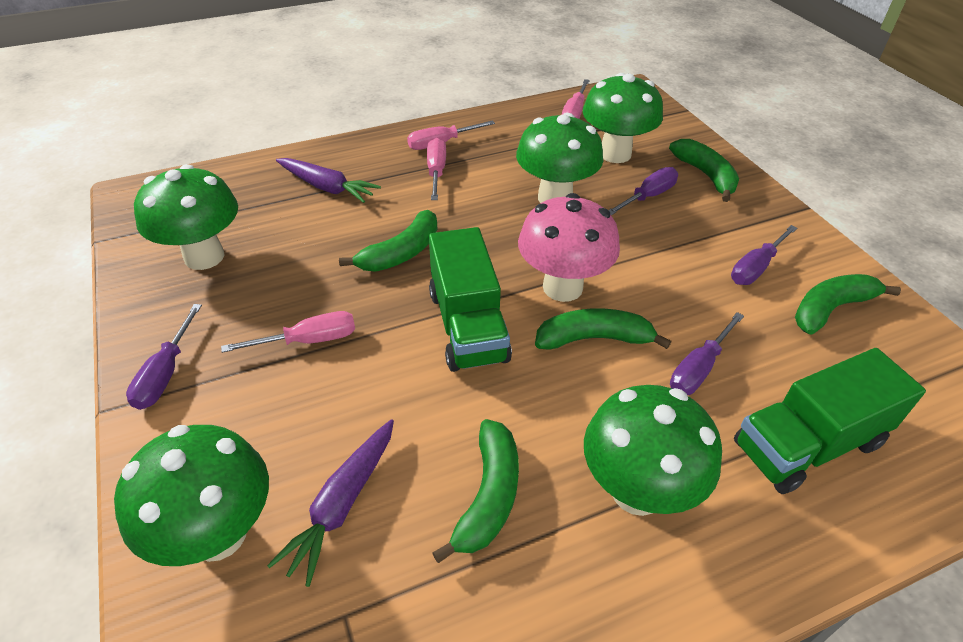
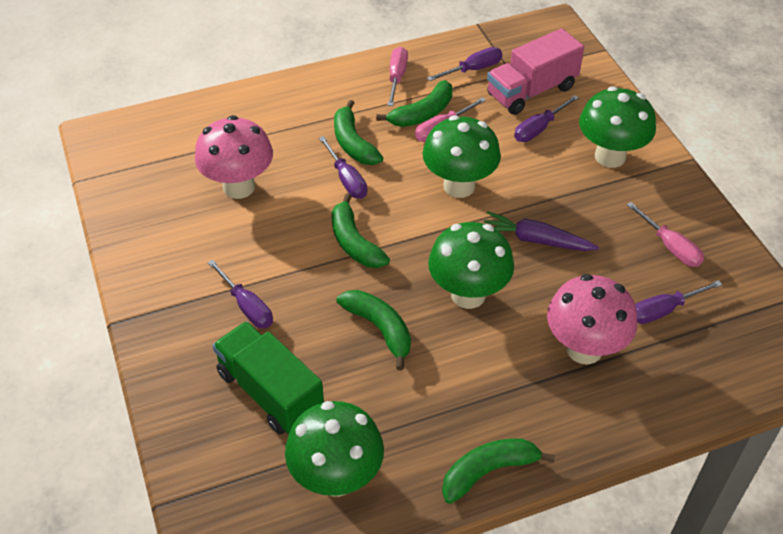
green mushroom: [114,425,269,566] [134,164,238,270] [516,113,603,203] [583,73,663,163] [584,385,722,516] = 5 -> [285,401,384,497] [423,115,501,198] [428,222,514,309] [579,86,656,168] = 4
green truck: [429,227,512,372] [734,348,926,494] = 2 -> [212,321,324,435] = 1
pink mushroom: [518,193,620,302] = 1 -> [195,115,273,199] [547,274,637,364] = 2
pink screwdriver: [221,311,355,353] [407,120,495,150] [427,138,446,200] [562,79,590,119] = 4 -> [388,47,408,106] [415,97,486,142] [627,202,704,267] = 3
pink truck: none = 0 -> [487,28,584,115] = 1
purple carrot: [267,419,394,587] [276,158,381,203] = 2 -> [484,211,599,251] = 1
purple screwdriver: [126,304,202,410] [608,167,678,215] [670,312,744,395] [731,225,797,285] = 4 -> [208,260,273,328] [319,136,367,199] [427,47,502,81] [514,95,579,142] [635,280,723,324] = 5

